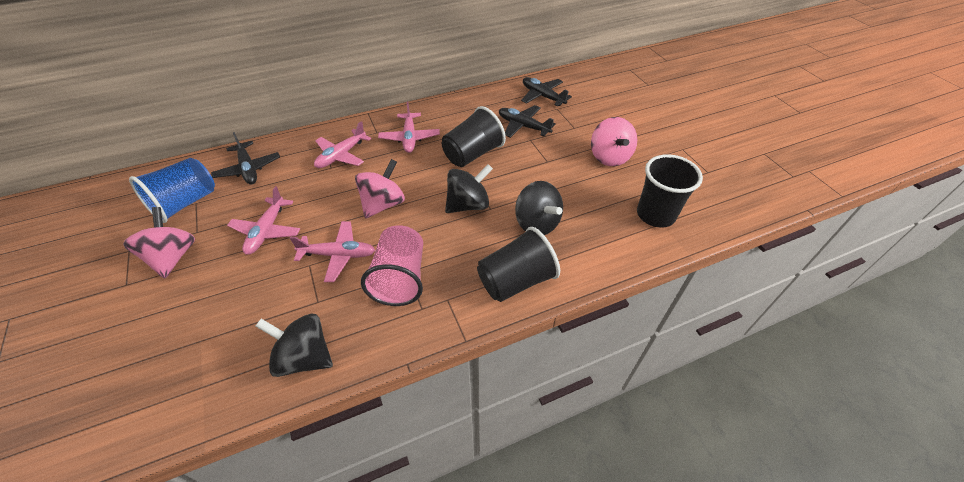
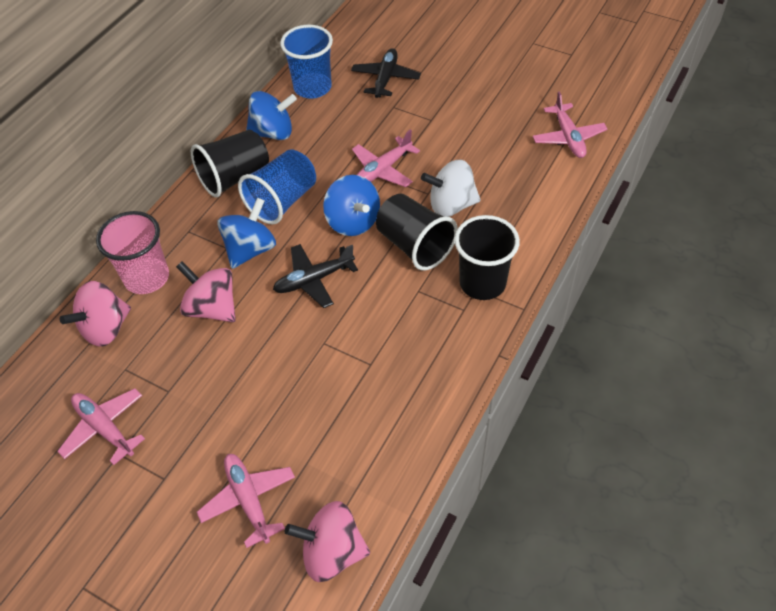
black plane: [211,132,280,184] [499,105,556,138] [521,77,572,106] = 3 -> [273,244,358,308] [351,48,421,98] = 2
black spinning top: [255,313,333,377] [445,164,493,213] [515,181,563,235] = 3 -> none = 0
blue cup: [129,158,215,223] = 1 -> [238,150,316,225] [280,25,333,99] = 2
blue spinning top: none = 0 -> [217,198,276,269] [246,91,297,140] [323,175,380,236] = 3
white spinning top: none = 0 -> [421,160,481,217] = 1

